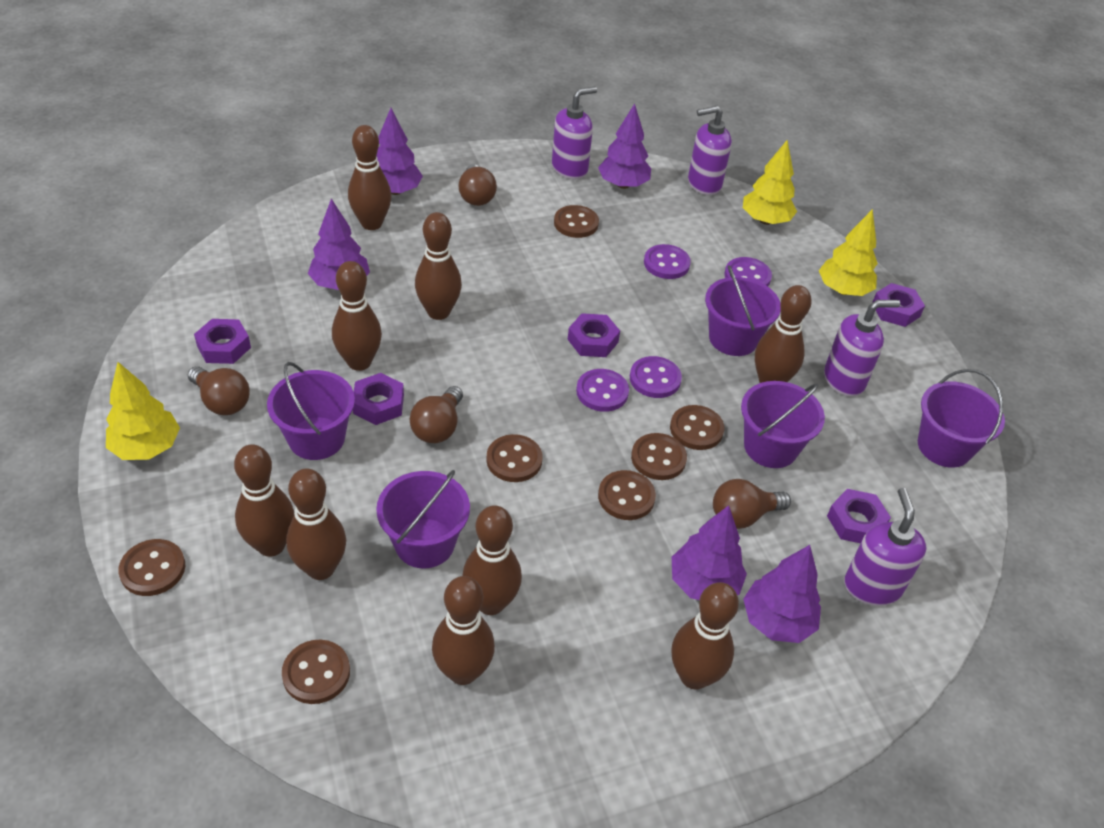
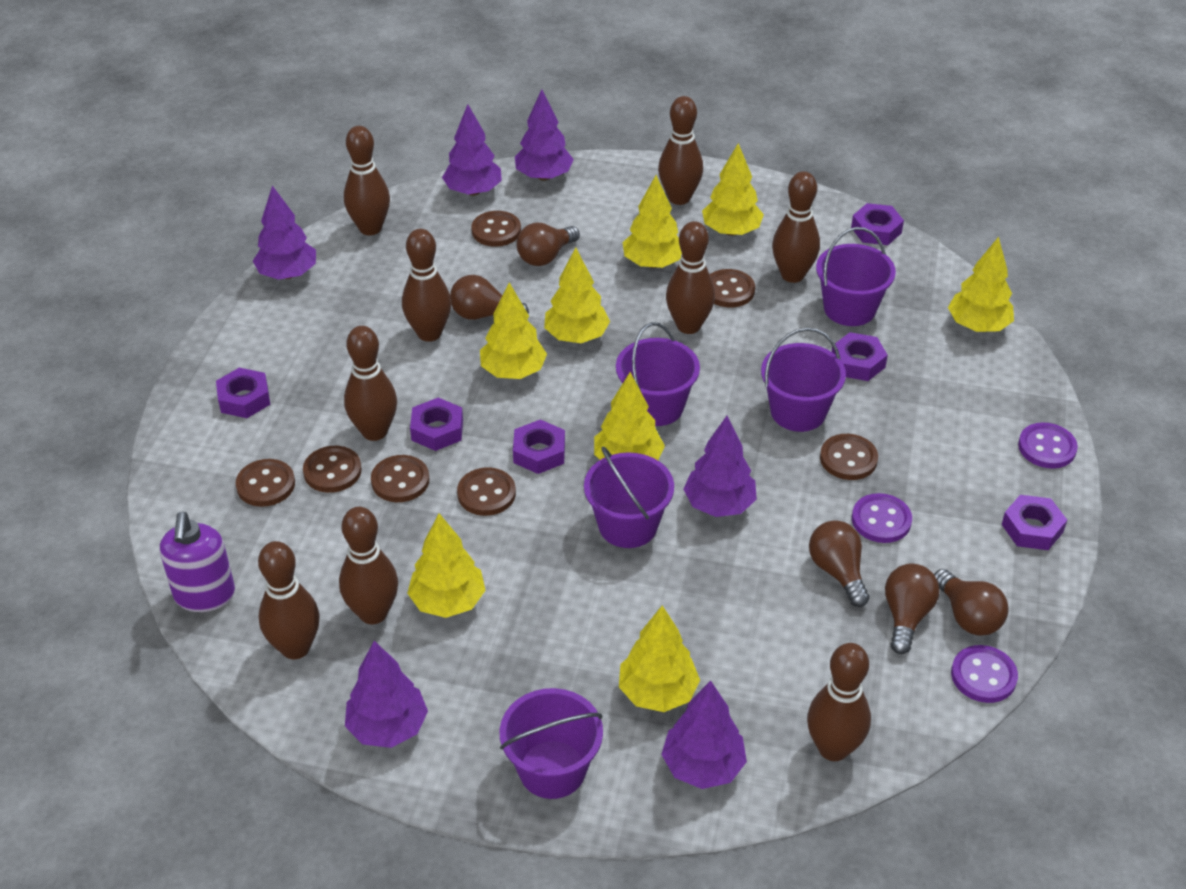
brown light bulb: [188,366,250,415] [410,386,463,443] [458,164,497,206] [713,479,791,529] = 4 -> [450,275,529,320] [516,223,580,266] [809,520,870,607] [885,564,939,654] [934,569,1009,636] = 5
purple button: [576,369,629,412] [630,356,682,398] [644,244,691,279] [725,257,772,286] = 4 -> [852,493,912,543] [951,645,1018,703] [1018,422,1078,469] = 3
purple nut: [194,319,251,364] [353,373,404,425] [568,313,620,357] [827,489,891,543] [872,283,925,327] = 5 -> [216,368,270,418] [410,398,463,451] [513,419,565,474] [832,332,888,381] [851,203,904,245] [1001,495,1067,550] = 6
purple soap dispenser: [552,87,597,180] [688,106,732,195] [824,300,900,397] [844,488,927,606] = 4 -> [160,512,235,612] = 1
purple tree: [308,199,370,290] [376,108,423,195] [598,103,651,189] [672,505,747,600] [743,545,821,643] = 5 -> [253,185,316,280] [345,641,428,748] [442,104,502,196] [515,89,574,181] [661,681,747,789] [683,416,757,517] = 6
yellow tree: [106,362,180,460] [743,140,797,225] [819,209,878,296] = 3 -> [407,513,486,618] [480,282,547,379] [544,247,610,343] [594,372,665,460] [619,605,700,712] [622,175,682,268] [702,143,764,236] [948,237,1014,332] = 8

